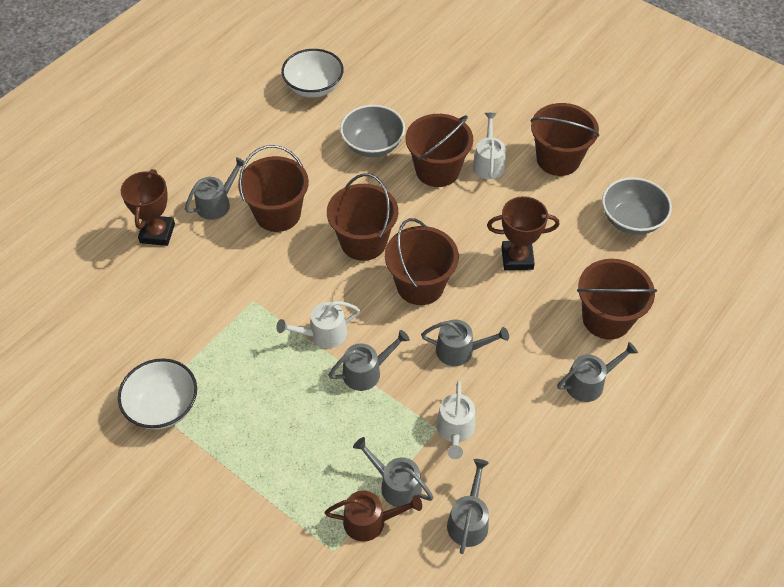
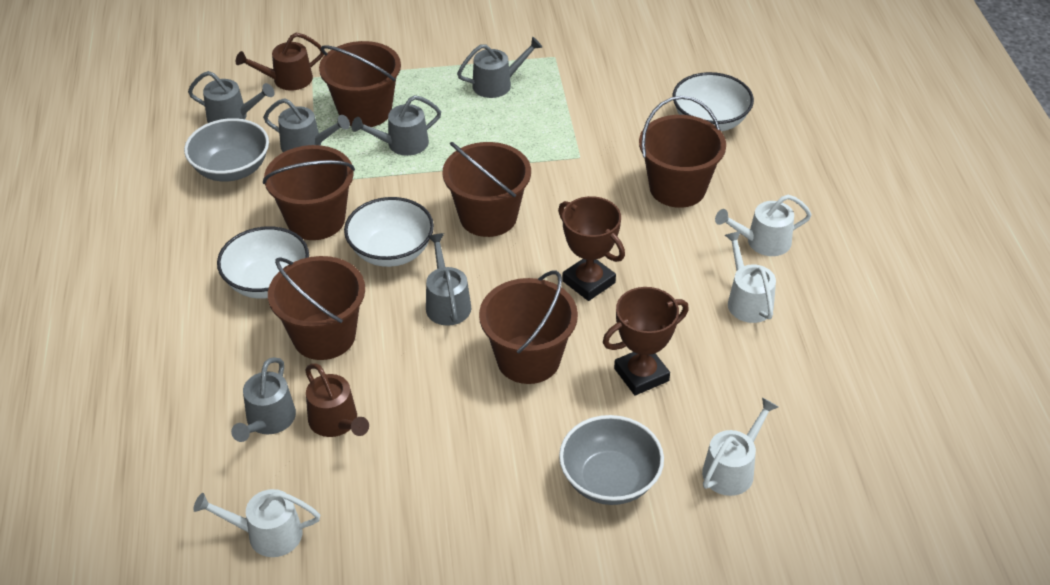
brown watering can: [325,491,422,542] = 1 -> [236,33,324,91] [305,363,369,437] = 2
white bowl: [118,358,197,430] [281,49,344,98] = 2 -> [217,226,309,299] [344,197,434,267] [673,72,754,131] = 3
white watering can: [276,301,360,348] [436,381,475,459] [473,113,506,179] = 3 -> [193,489,320,557] [702,397,778,496] [715,195,812,256] [725,231,776,323] = 4

